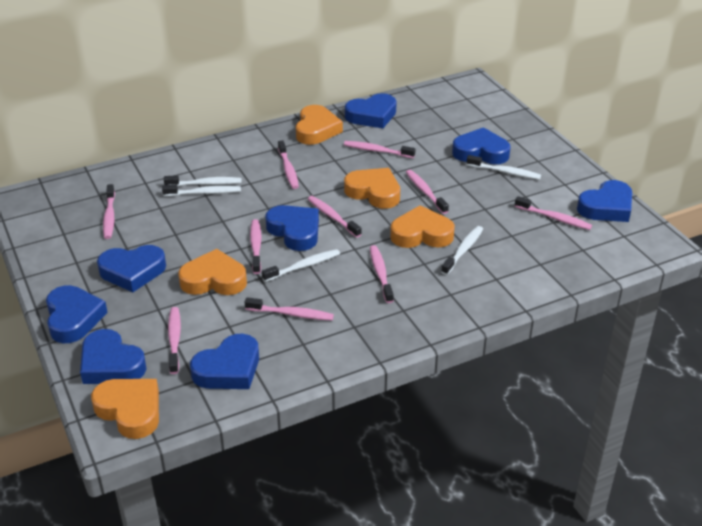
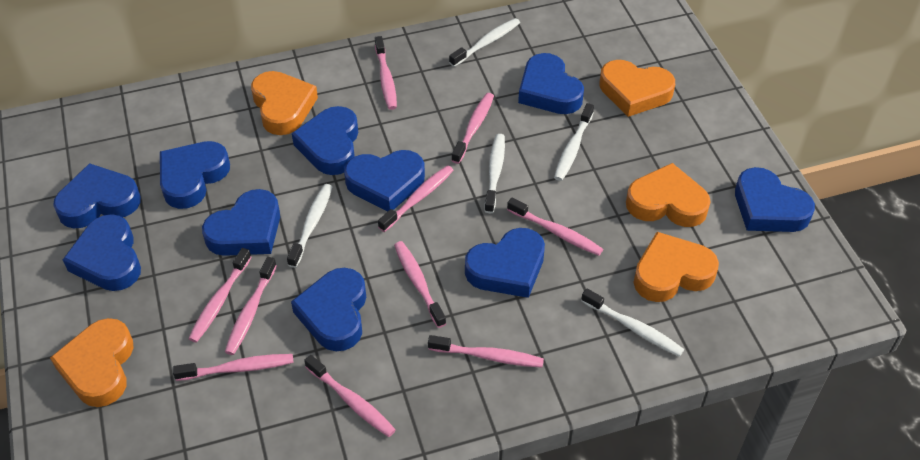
blue heart: [46,285,108,343] [80,329,146,384] [97,245,166,292] [190,334,259,389] [265,205,319,251] [345,93,397,128] [452,127,511,164] [577,180,632,222] = 8 -> [53,163,141,228] [63,214,141,291] [160,141,230,209] [202,189,280,256] [291,268,366,351] [292,106,358,175] [344,150,425,212] [465,228,545,298] [518,53,584,114] [735,167,815,232] = 10

